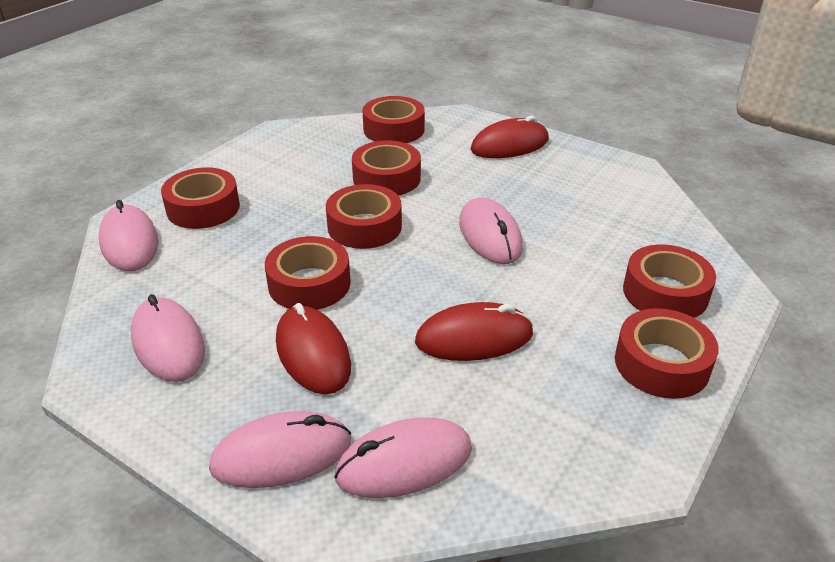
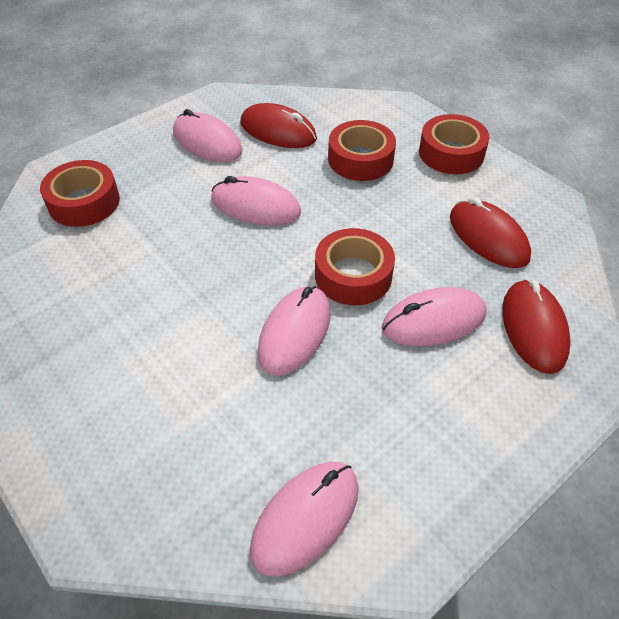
red tape: [161,167,240,229] [265,236,351,310] [326,184,402,249] [352,140,421,196] [363,96,425,143] [615,308,719,399] [623,244,716,318] = 7 -> [40,160,120,227] [315,228,395,305] [328,120,396,181] [419,114,489,174] = 4

